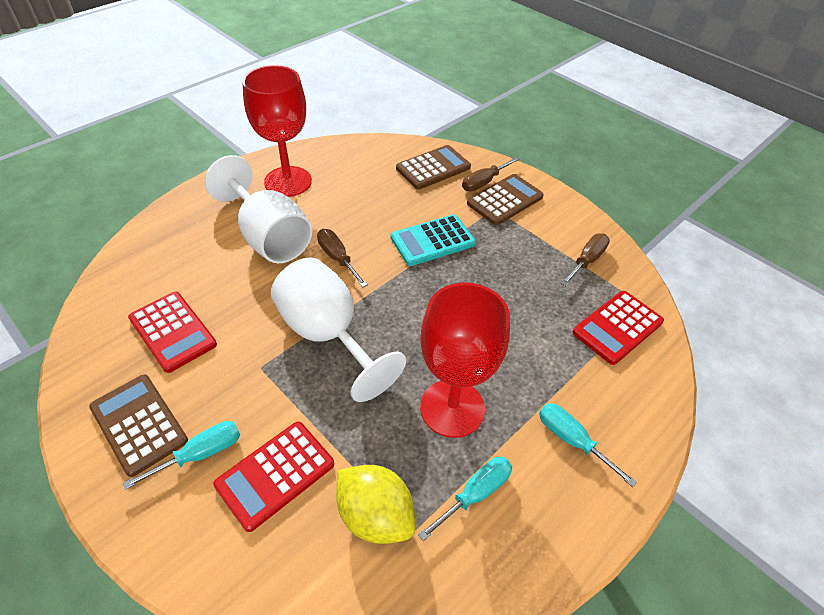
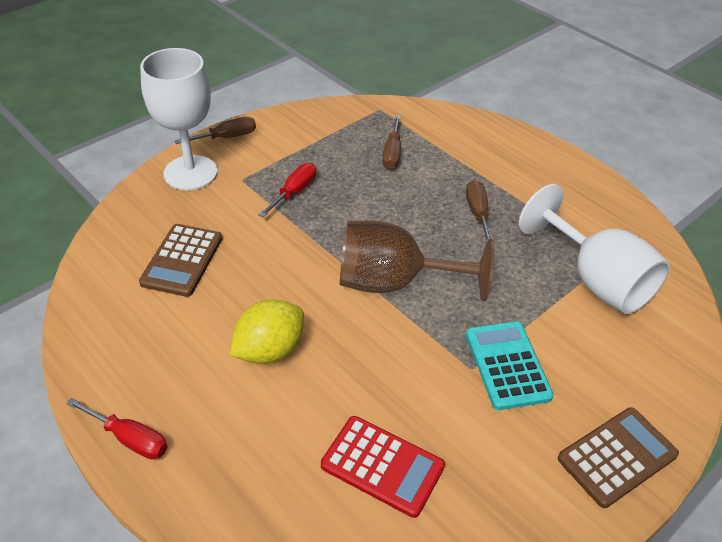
brown calculator: [89,374,188,477] [396,145,471,189] [467,174,544,225] = 3 -> [139,224,222,297] [558,407,679,508] = 2
brown goblet: none = 0 -> [340,221,495,301] = 1
red calculator: [128,292,217,373] [213,422,334,532] [572,291,664,365] = 3 -> [321,416,445,518] = 1
red goblet: [242,65,312,197] [420,282,510,438] = 2 -> none = 0
red screwdriver: none = 0 -> [66,398,168,459] [259,163,316,218] = 2
turquoise screwdriver: [122,421,240,490] [418,457,512,541] [539,403,637,487] = 3 -> none = 0

